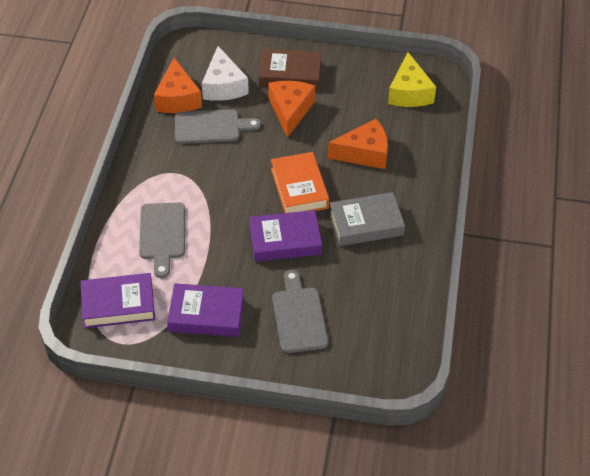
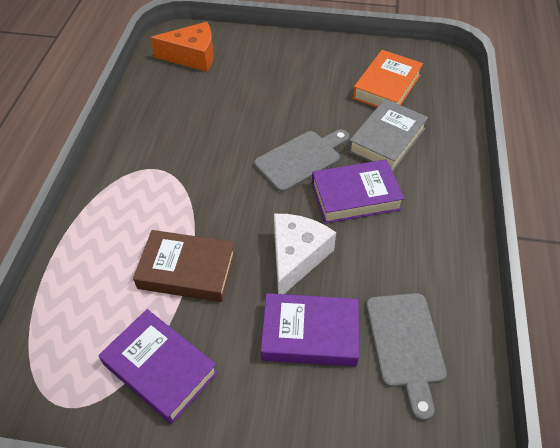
grey cutting board: [139,203,185,278] [175,109,261,144] [272,270,328,353] = 3 -> [254,130,350,192] [366,293,447,421] = 2
orange cheese: [154,58,202,113] [268,81,315,138] [328,119,388,169] = 3 -> [150,22,214,72] = 1
yellow cheese: [388,52,436,107] = 1 -> none = 0

